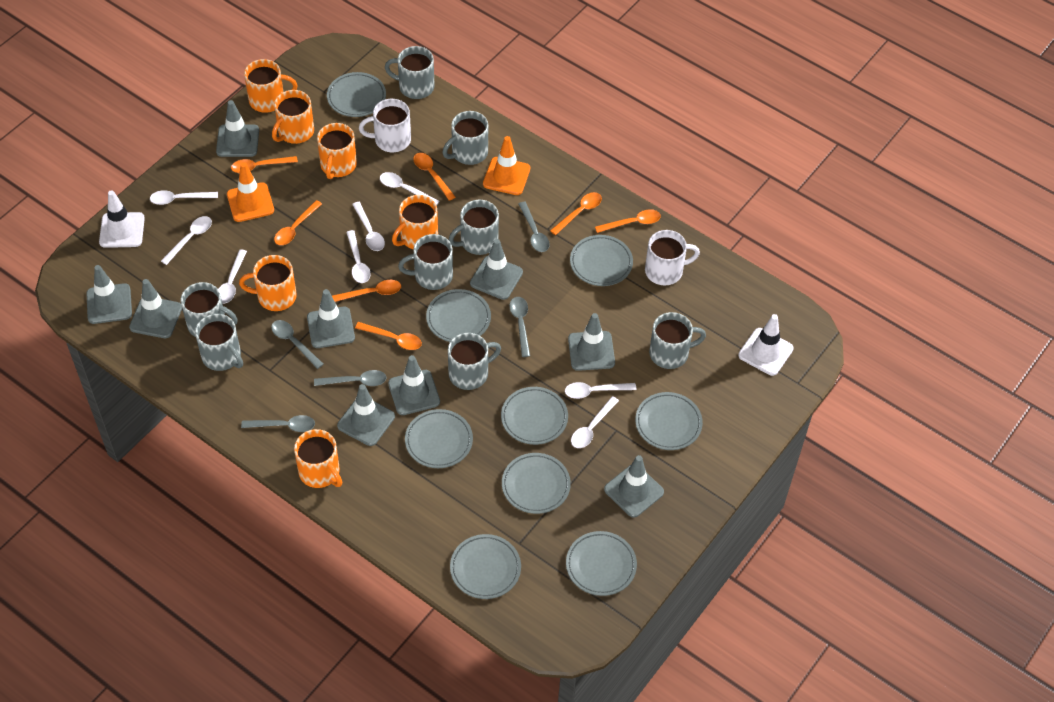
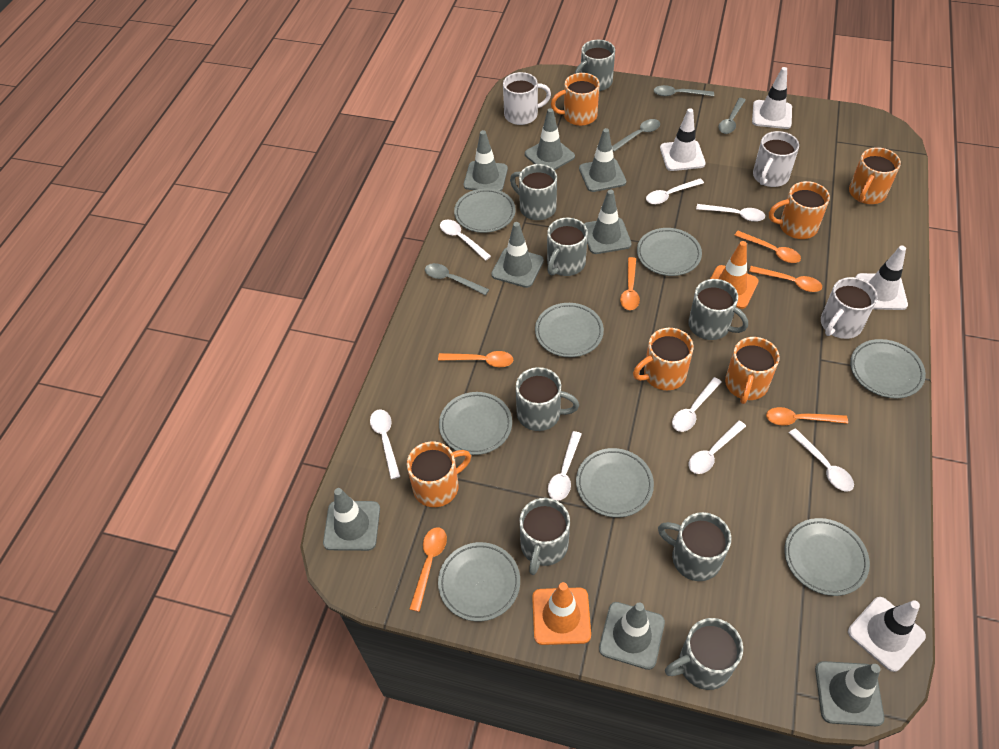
grey plate: [327,72,386,117] [405,409,473,468] [426,289,491,342] [450,534,521,599] [501,387,568,445] [502,453,571,514] [566,531,637,596] [570,235,633,286] [635,392,703,450] = 9 -> [438,542,520,621] [439,392,512,455] [454,188,516,233] [535,303,604,357] [576,448,654,518] [637,228,702,276] [784,518,870,596] [850,339,926,398] = 8
grey spoon: [241,415,315,432] [271,320,323,369] [314,370,387,386] [509,297,530,357] [518,202,550,252] = 5 -> [425,263,489,295] [612,119,660,152] [653,85,714,96] [718,98,746,134] = 4
grey traffic cone: [86,265,132,324] [129,279,182,338] [216,100,259,157] [307,289,355,348] [337,384,395,446] [388,355,440,415] [470,239,523,300] [568,313,615,371] [604,455,664,518] = 9 -> [323,488,380,551] [464,130,508,191] [491,222,544,288] [525,108,575,170] [579,128,626,192] [584,190,632,254] [599,602,665,670] [815,661,884,726] = 8
orange spoon: [231,156,298,173] [274,200,322,245] [332,280,401,302] [355,322,422,350] [413,153,455,201] [550,192,602,235] [595,209,661,233] = 7 -> [410,527,447,612] [438,351,513,367] [620,257,640,310] [734,231,801,263] [749,266,822,292] [766,407,848,426] = 6
white mug: [359,99,411,152] [645,230,700,285] = 2 -> [503,72,551,125] [753,131,799,187] [821,277,877,339] = 3
white traffic cone: [99,190,145,248] [738,314,794,376] = 2 -> [660,108,706,171] [752,67,792,129] [848,597,926,672] [855,246,908,310] = 4

